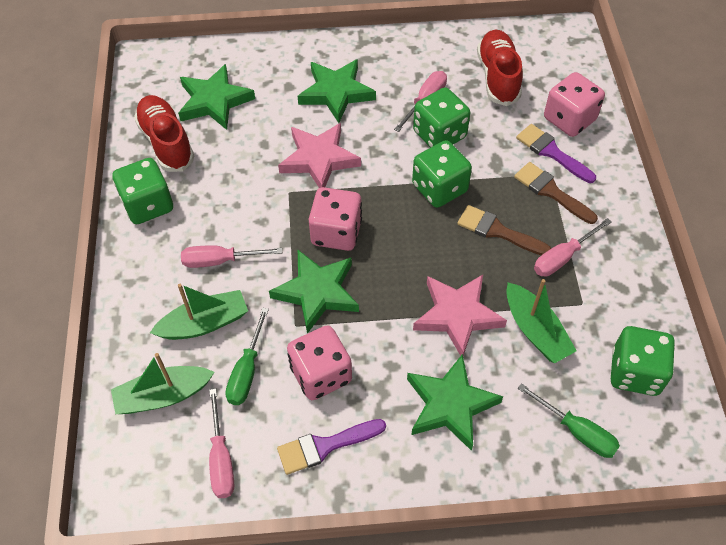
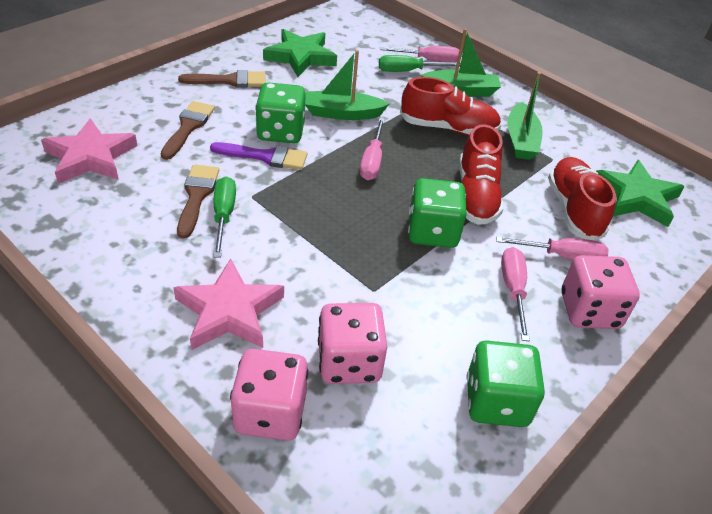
brown brush: [457,205,551,255] [514,162,598,224] = 2 -> [161,101,215,160] [177,165,219,239] [178,70,266,88] = 3
green dice: [112,158,173,224] [412,140,472,208] [413,87,470,148] [611,326,675,396] = 4 -> [255,82,306,143] [408,178,467,248] [466,340,545,427] = 3
green star: [178,64,255,130] [269,250,359,334] [298,59,376,123] [407,354,503,451] = 4 -> [263,29,337,77] [596,160,685,227] = 2
purple brush: [277,419,386,475] [516,124,596,183] = 2 -> [210,142,307,170] = 1
red shoe: [134,95,194,172] [477,30,523,106] = 2 -> [400,77,501,135] [459,124,503,225] [548,157,616,241] = 3

